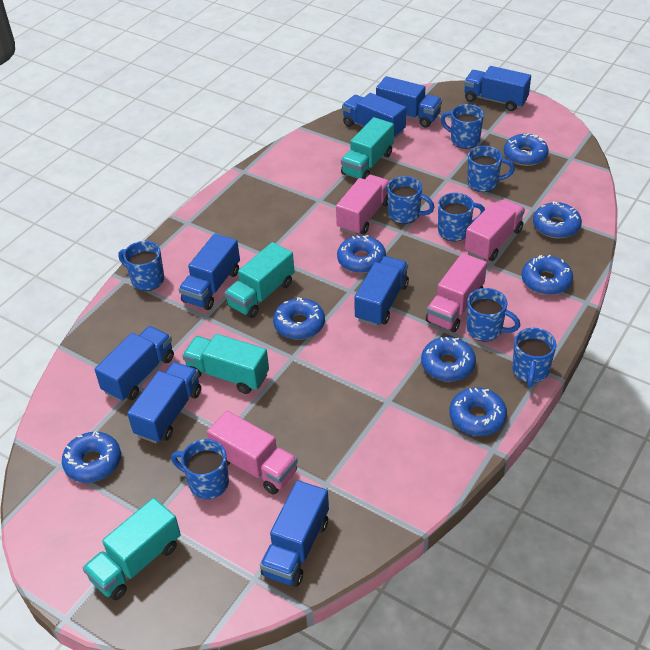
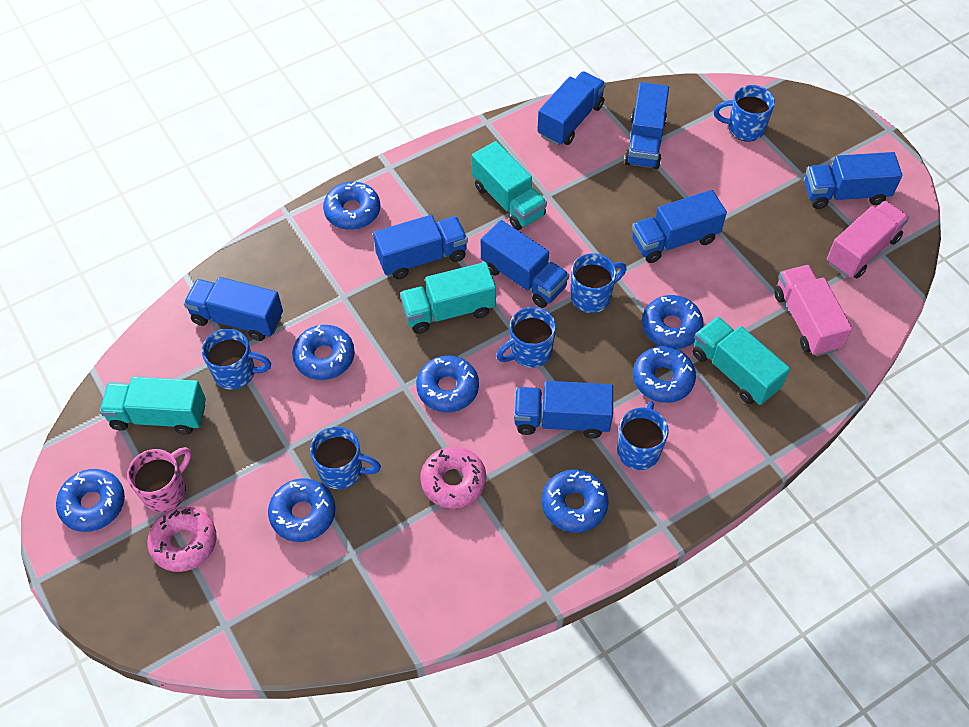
blue mug: [118,241,164,291] [171,439,229,499] [387,176,435,224] [438,193,485,241] [441,104,484,149] [467,146,515,192] [467,288,520,341] [512,328,556,387] = 8 -> [202,329,271,390] [310,426,381,489] [496,307,556,368] [571,253,627,313] [617,401,669,470] [714,85,775,142] = 6
pink donut: none = 0 -> [147,507,217,572] [420,447,486,508] = 2
pink mug: none = 0 -> [127,447,191,512] = 1
pink truck: [207,411,298,495] [336,175,390,235] [426,253,487,332] [465,199,525,261] = 4 -> [774,265,852,356] [827,201,909,278] = 2

